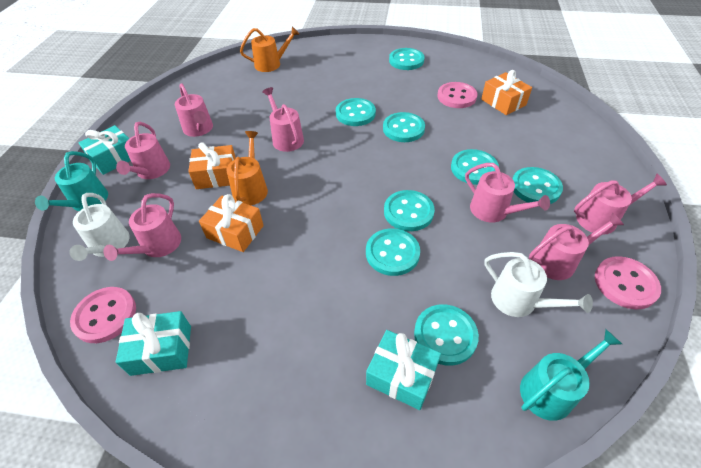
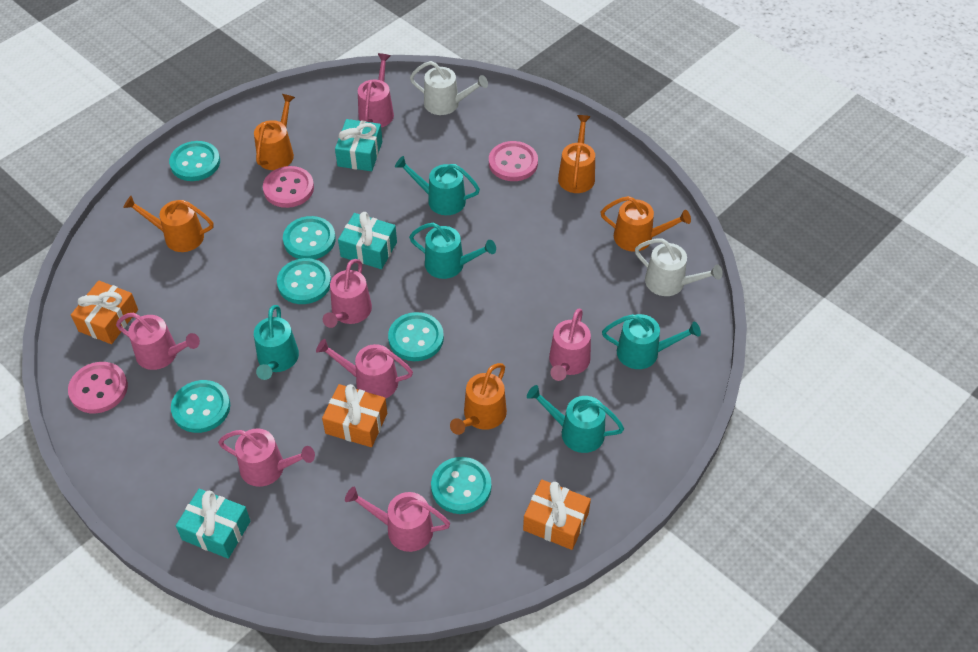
orange watering can: [226,131,268,205] [240,27,299,72] = 2 -> [123,196,213,252] [254,94,295,170] [450,363,507,435] [558,115,595,193] [601,196,691,252] = 5
turquoise button: [336,98,376,126] [366,228,420,276] [383,112,425,142] [384,190,435,231] [389,48,425,70] [414,304,479,366] [451,149,499,185] [512,167,563,204] = 8 -> [169,141,220,181] [171,380,230,433] [277,258,331,304] [283,216,336,259] [388,312,444,361] [431,457,491,514] = 6
turquoise watering can: [35,151,108,211] [520,329,622,421] = 2 -> [254,305,299,380] [395,156,480,215] [409,223,496,279] [527,385,624,453] [602,314,701,369] = 5

